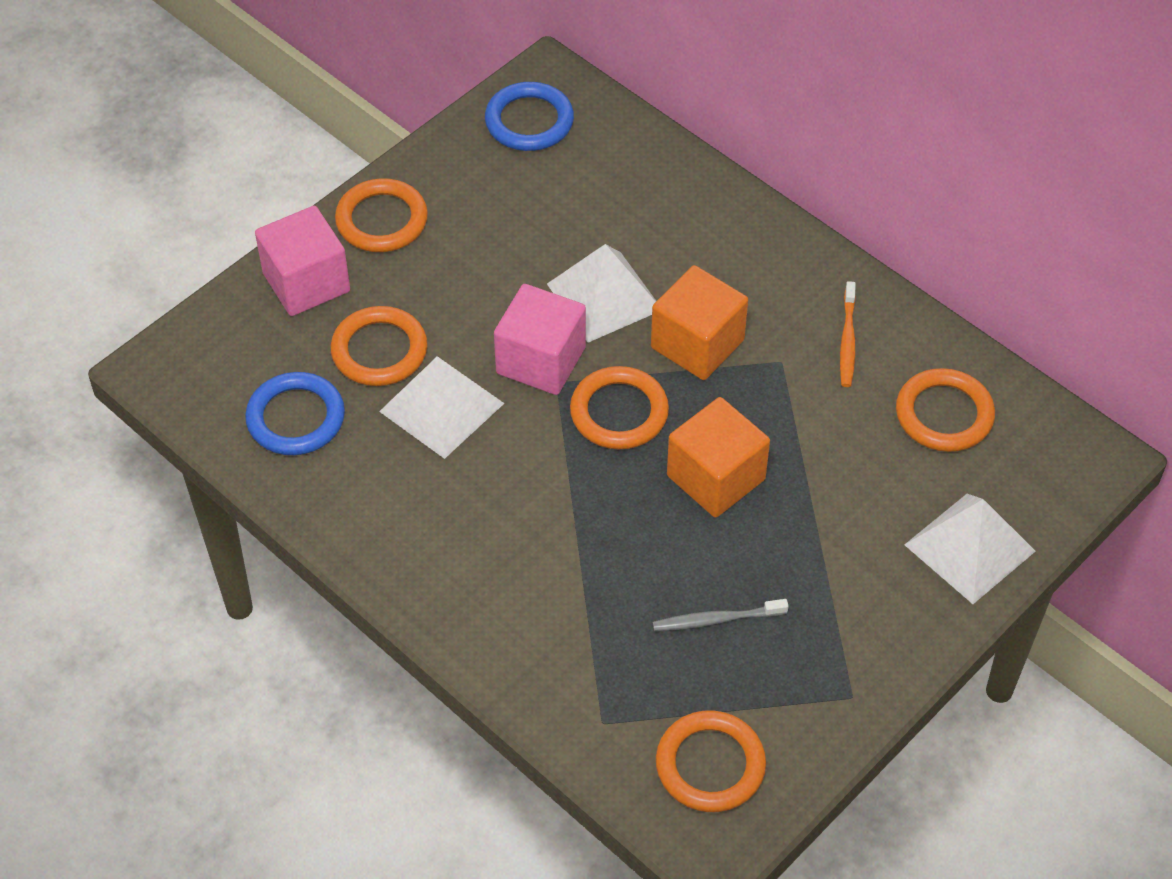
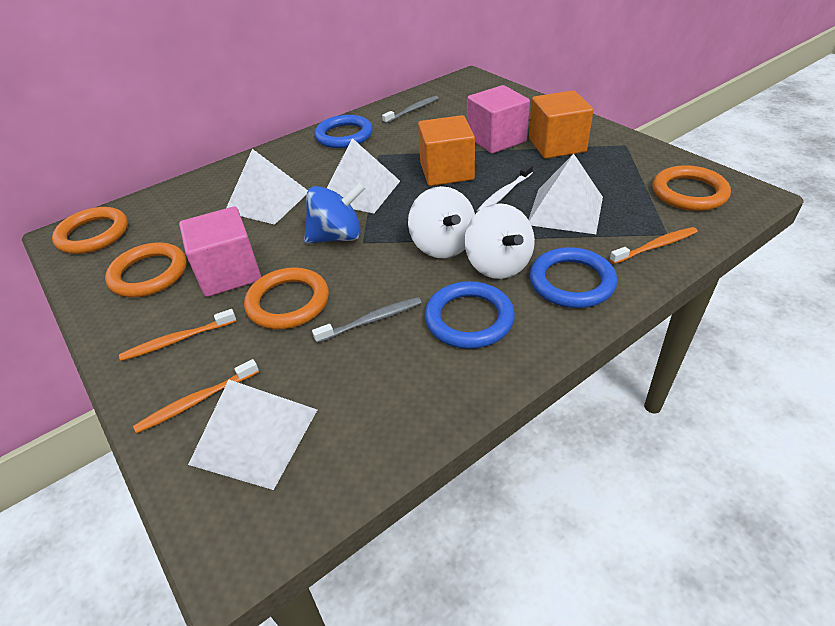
blue ring: [245,372,345,455] [485,82,574,151] = 2 -> [314,115,373,148] [425,281,515,349] [530,247,617,308] = 3
blue spinning top: none = 0 -> [304,182,366,244] = 1
grey toothbrush: [653,599,789,631] = 1 -> [312,297,422,343] [382,96,439,124] = 2
orange ring: [331,306,428,386] [335,178,428,252] [570,366,669,449] [656,710,766,812] [896,368,995,452] = 5 -> [52,207,128,254] [105,242,187,297] [244,267,329,329] [653,165,731,211] = 4
orange toothbrush: [840,281,856,387] = 1 -> [119,309,237,361] [133,359,259,433] [610,227,698,264] = 3
white pyramid: [379,356,504,459] [547,244,656,343] [904,494,1036,604] = 3 -> [188,380,317,490] [226,149,308,225] [327,138,400,213] [528,154,603,234] = 4
white spinning top: none = 0 -> [408,186,475,259] [465,203,535,279] = 2
white toothbrush: none = 0 -> [477,164,533,212] = 1

